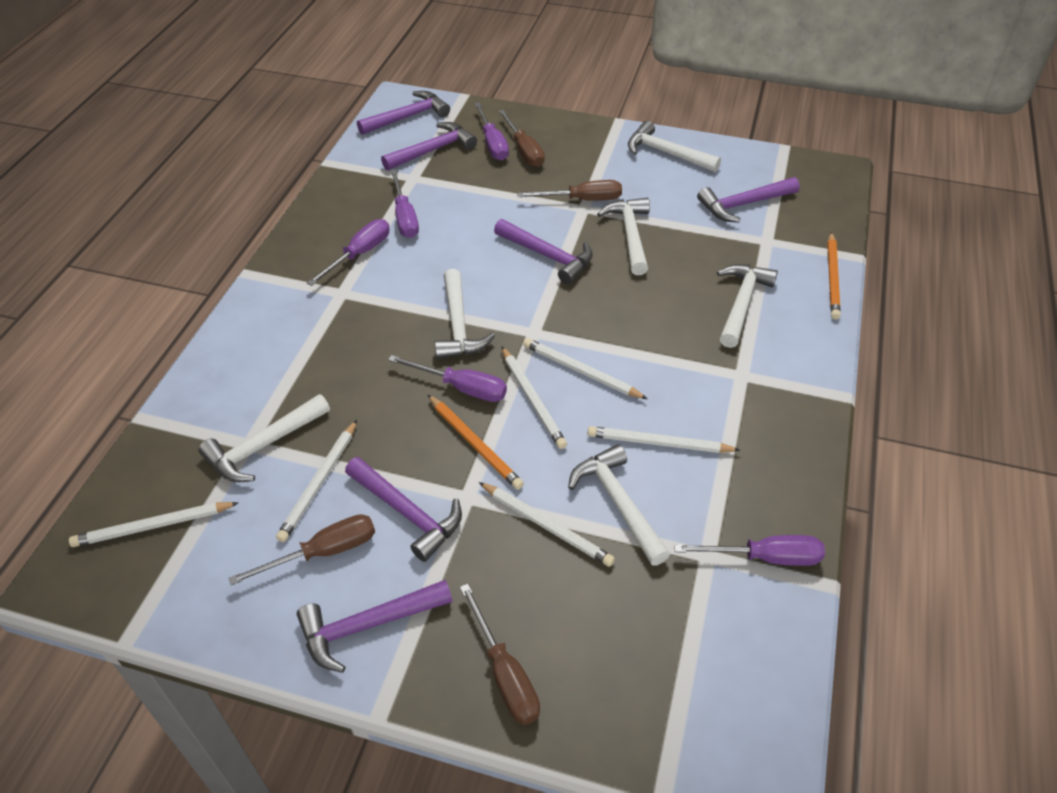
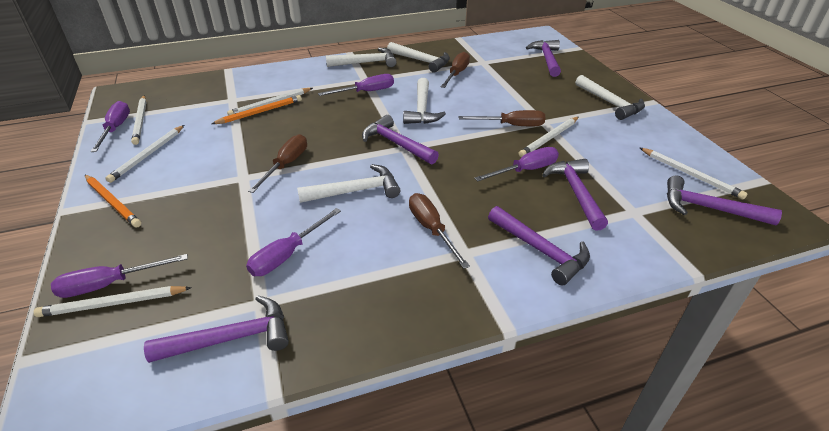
white hammer: [199,394,330,482] [434,269,495,359] [568,444,670,566] [597,198,650,275] [628,121,721,172] [717,264,778,348] = 6 -> [297,164,400,203] [326,48,397,67] [387,42,450,73] [403,78,446,124] [575,75,645,120] = 5

